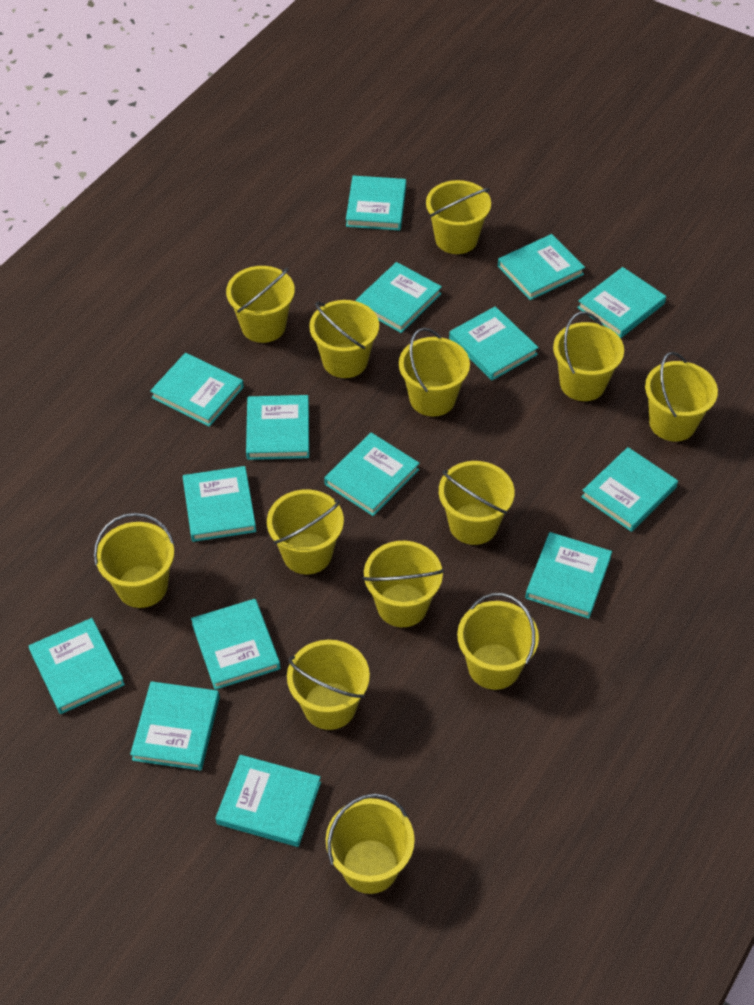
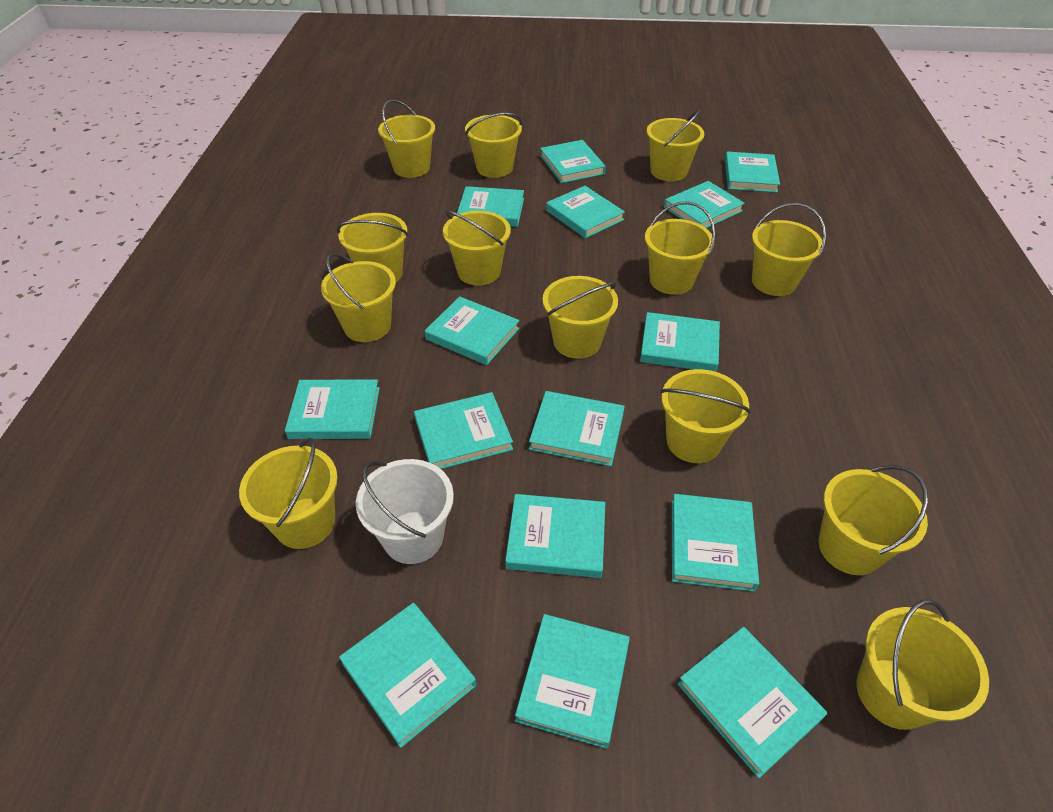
white bucket: none = 0 -> [356,459,454,564] = 1

